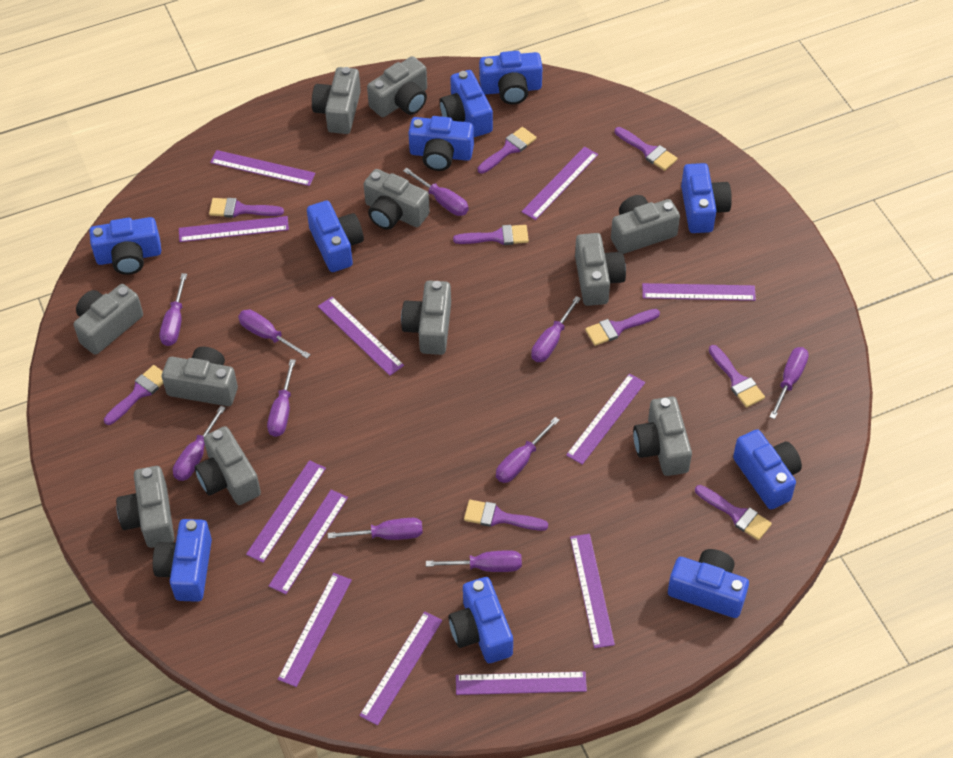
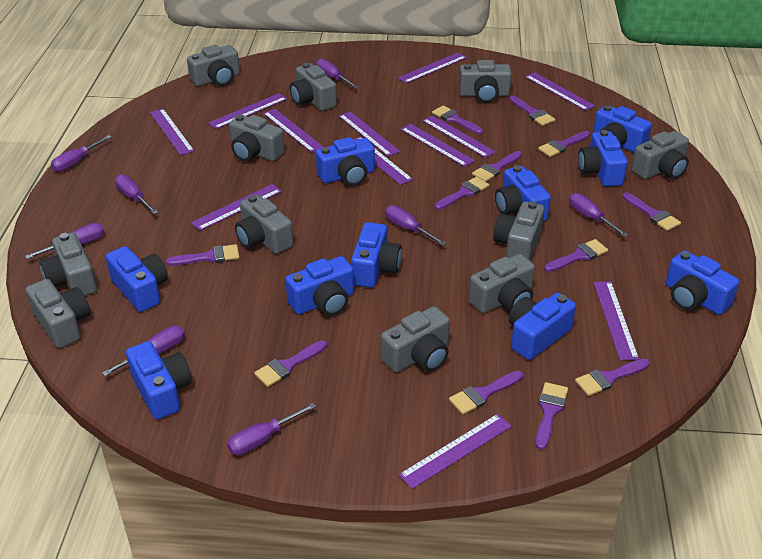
purple brush: [104,365,163,425] [209,198,284,218] [453,225,529,245] [464,500,548,531] [478,127,537,174] [585,309,660,346] [615,127,678,171] [695,485,772,540] [709,345,765,407] = 9 -> [166,244,239,266] [254,340,327,387] [432,105,483,134] [435,177,489,210] [449,371,523,415] [472,151,522,182] [510,96,555,126] [536,382,568,450] [538,131,590,157] [544,239,608,272] [575,358,650,396] [623,192,681,231] = 12
purple screwdriver: [160,273,187,346] [173,406,226,481] [238,310,311,358] [267,359,296,437] [328,518,423,540] [403,168,469,216] [426,550,522,572] [496,417,560,483] [531,296,581,362] [770,347,809,419] = 10 -> [25,223,104,259] [51,135,111,172] [102,326,185,376] [115,174,158,214] [227,402,316,455] [316,59,358,89] [385,205,446,246] [569,193,628,237] = 8

